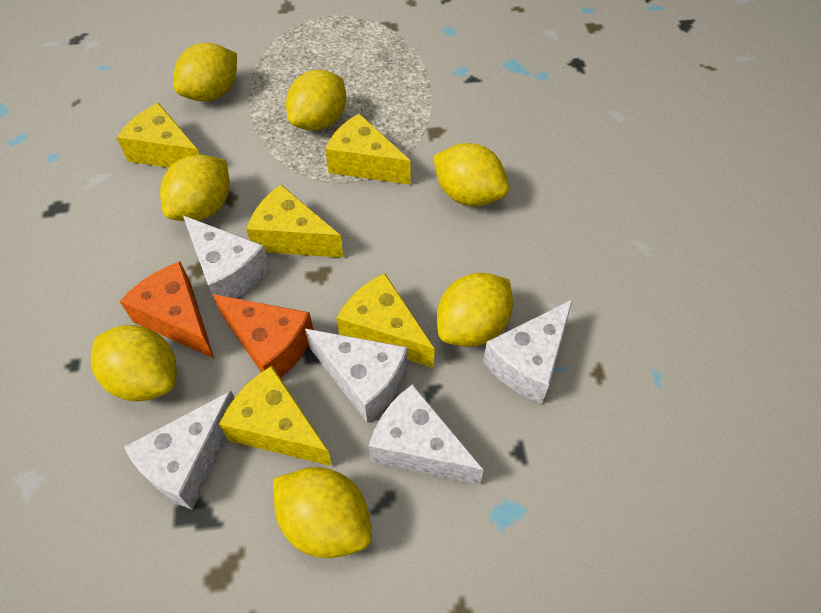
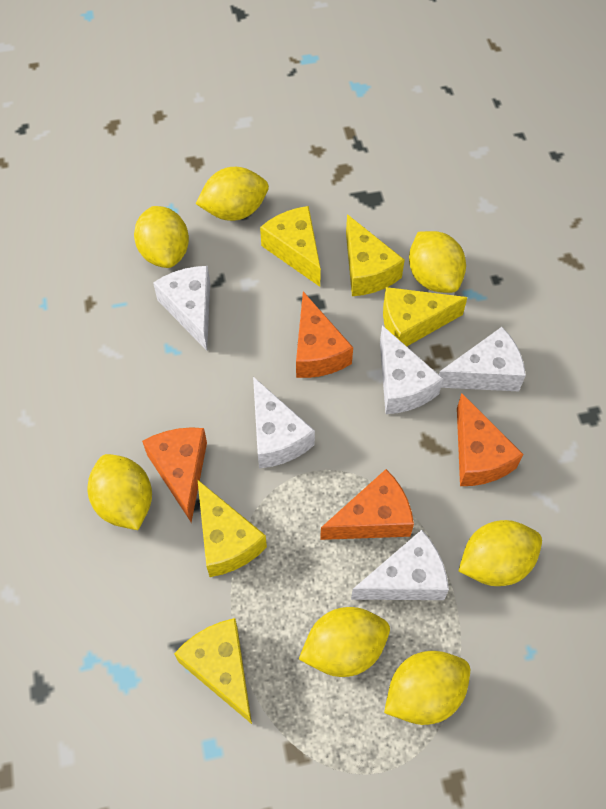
orange cheese: [119,262,214,358] [212,294,314,378] = 2 -> [142,427,207,523] [296,291,353,378] [320,469,414,540] [457,393,523,486] = 4

